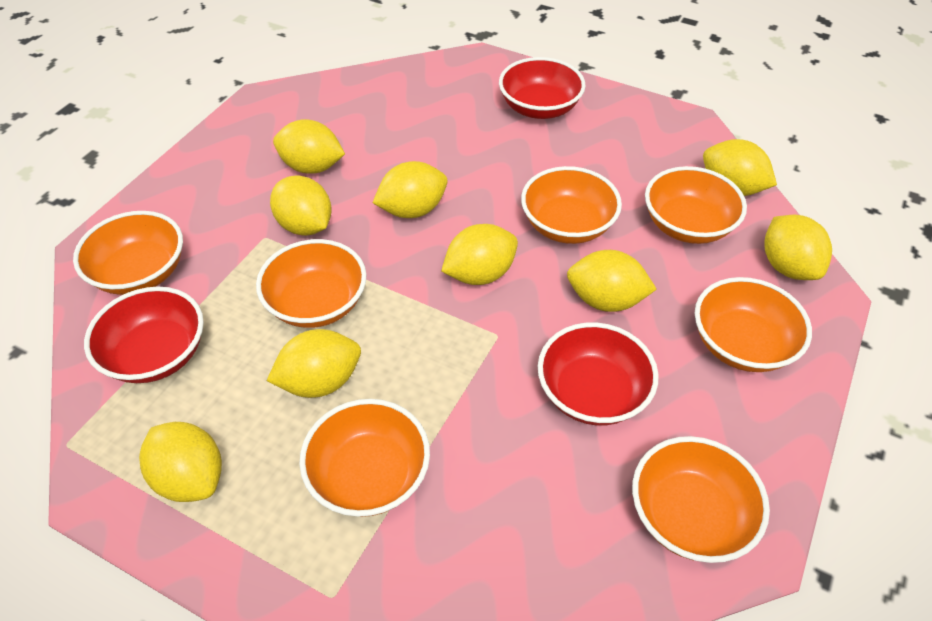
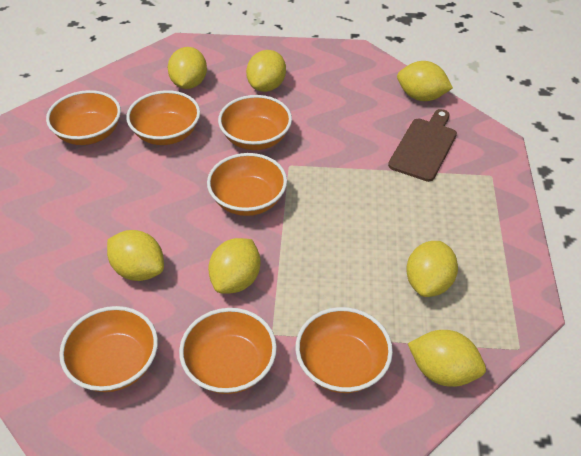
brown cutting board: none = 0 -> [388,109,457,182] = 1
red bowl: [84,287,204,383] [499,57,586,119] [538,322,659,425] = 3 -> none = 0
yellow lemon: [139,422,222,502] [267,329,361,398] [270,175,332,236] [273,119,345,174] [373,161,447,218] [441,224,518,285] [567,250,657,312] [703,139,777,196] [764,215,832,280] = 9 -> [107,230,164,281] [168,47,207,89] [208,238,260,294] [246,50,286,92] [397,61,453,101] [406,241,458,297] [408,330,486,387] = 7

